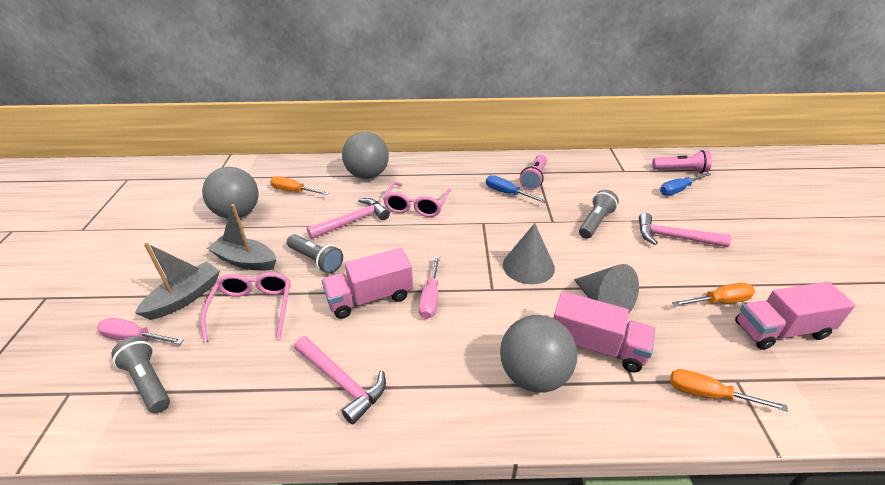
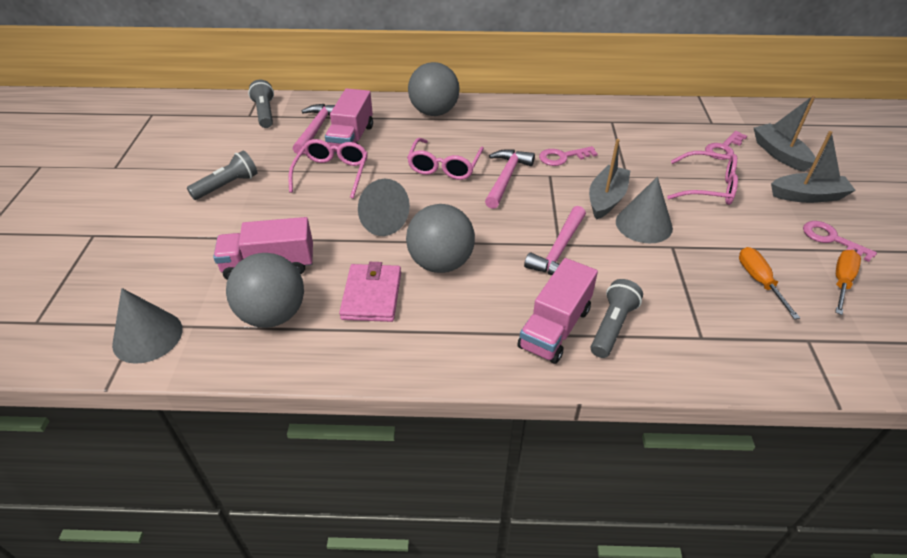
blue screwdriver: [486,175,546,203] [660,172,711,195] = 2 -> none = 0
grey boat: [135,243,220,320] [207,204,276,271] = 2 -> [589,139,631,220] [754,95,816,172] [771,131,856,203] = 3
grey cone: [503,223,555,284] [574,264,639,313] = 2 -> [112,288,183,364] [358,179,410,236] [616,177,673,243] = 3
orange screwdriver: [270,176,329,195] [670,369,788,412] [672,283,755,307] = 3 -> [739,247,800,319] [835,250,861,315] = 2
pink flashlight: [520,155,547,190] [652,150,712,173] = 2 -> none = 0
pink glasses: [201,272,291,342] [383,181,451,217] = 2 -> [289,139,368,199] [407,138,484,180] [667,151,738,205] = 3
pink key: none = 0 -> [539,146,598,166] [705,131,747,160] [803,221,877,262] = 3
pink screwdriver: [97,318,184,344] [419,256,440,319] = 2 -> none = 0
pink wallet: none = 0 -> [339,262,401,322] = 1

